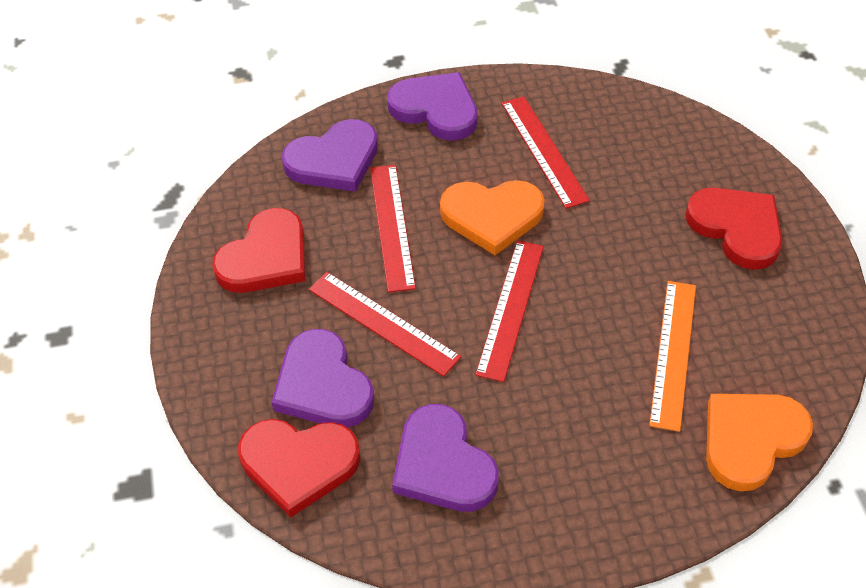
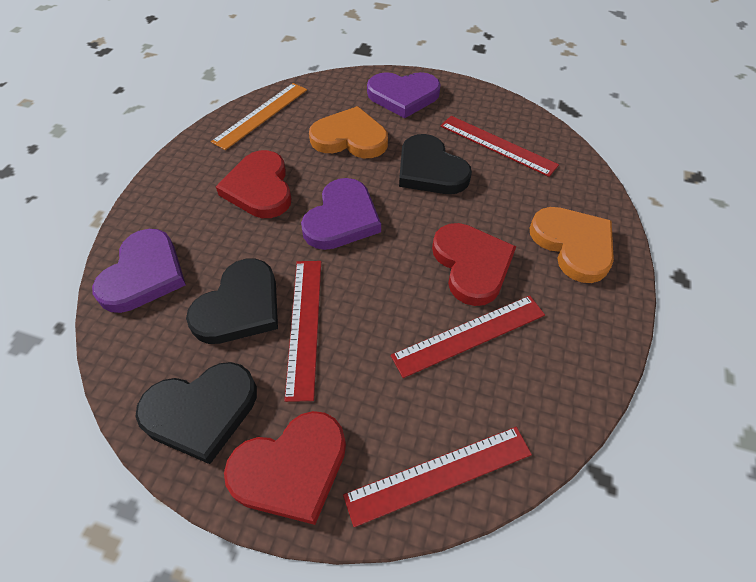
black heart: none = 0 -> [135,362,257,464] [186,259,278,344] [399,134,472,194] = 3
purple heart: [271,329,374,428] [282,119,378,192] [387,72,478,141] [392,404,499,512] = 4 -> [92,229,186,313] [301,178,381,250] [367,72,441,118] = 3

